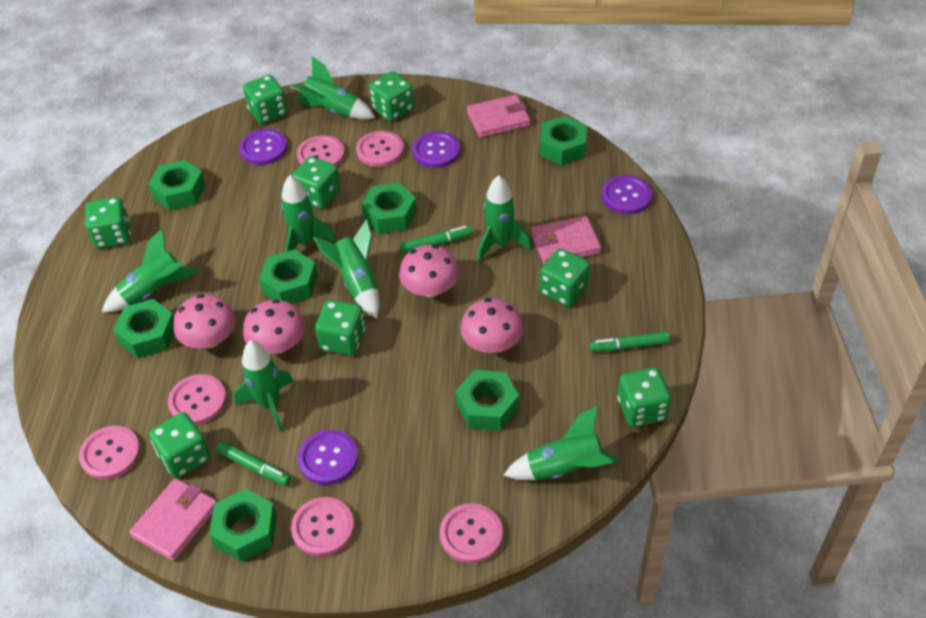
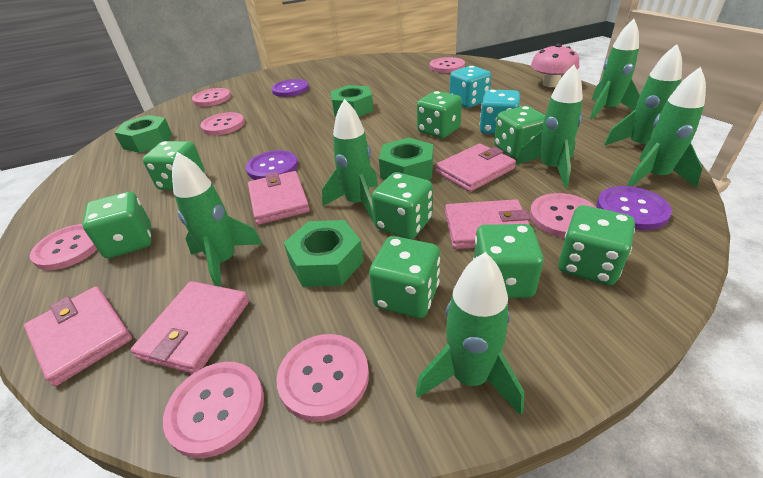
green marker: [216,441,291,486] [400,226,472,254] [589,331,670,352] = 3 -> none = 0
green nut: [113,299,174,359] [148,160,206,211] [209,489,277,562] [259,249,318,304] [361,183,417,234] [456,370,519,431] [540,116,587,165] = 7 -> [114,115,172,153] [284,220,364,287] [330,85,373,117] [379,138,433,180] = 4
pink button: [79,426,140,480] [168,374,226,425] [291,497,354,556] [297,135,345,166] [356,131,404,167] [440,503,503,564] = 6 -> [30,224,97,270] [163,362,264,458] [192,88,231,107] [200,112,245,135] [276,334,369,422] [430,57,465,73] [530,193,597,238] = 7
pink mushroom: [174,294,236,348] [243,299,305,354] [399,245,459,297] [460,298,523,353] = 4 -> [531,43,579,87] = 1
pink wallet: [129,478,217,561] [467,95,530,138] [531,216,601,265] = 3 -> [24,286,132,386] [130,281,249,374] [248,171,310,225] [435,144,516,192] [445,199,531,249] = 5
purple button: [239,129,287,165] [298,430,358,485] [412,131,460,168] [601,175,652,214] = 4 -> [246,150,298,180] [272,79,309,97] [597,186,672,230] = 3
turquoise dice: none = 0 -> [449,66,491,108] [479,89,520,134] = 2

